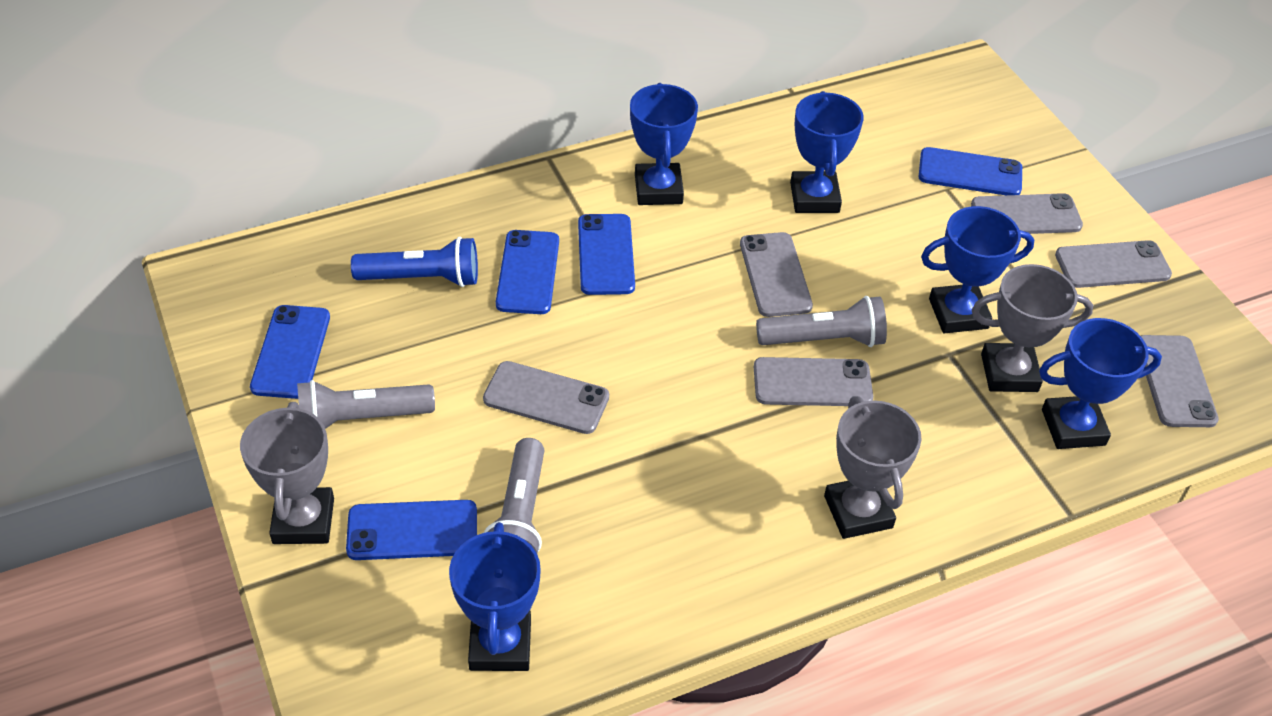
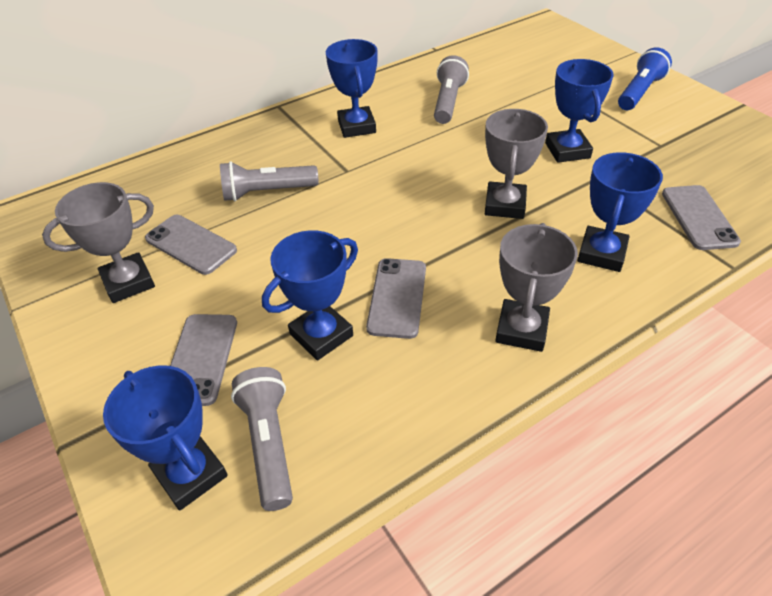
blue phone: [250,305,330,399] [346,500,477,560] [496,230,559,314] [578,214,635,295] [919,147,1022,195] = 5 -> none = 0
grey phone: [483,361,609,434] [740,232,813,317] [754,357,873,406] [971,193,1083,234] [1055,240,1172,288] [1141,335,1219,427] = 6 -> [145,215,237,275] [170,314,237,406] [366,258,426,339] [662,185,741,250] = 4

